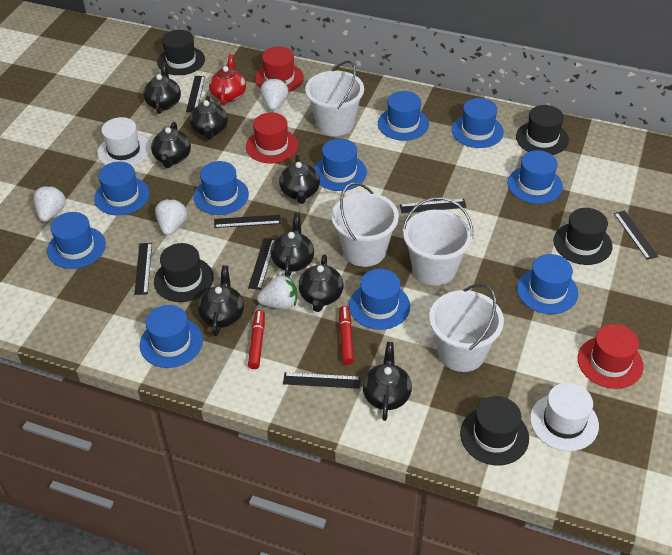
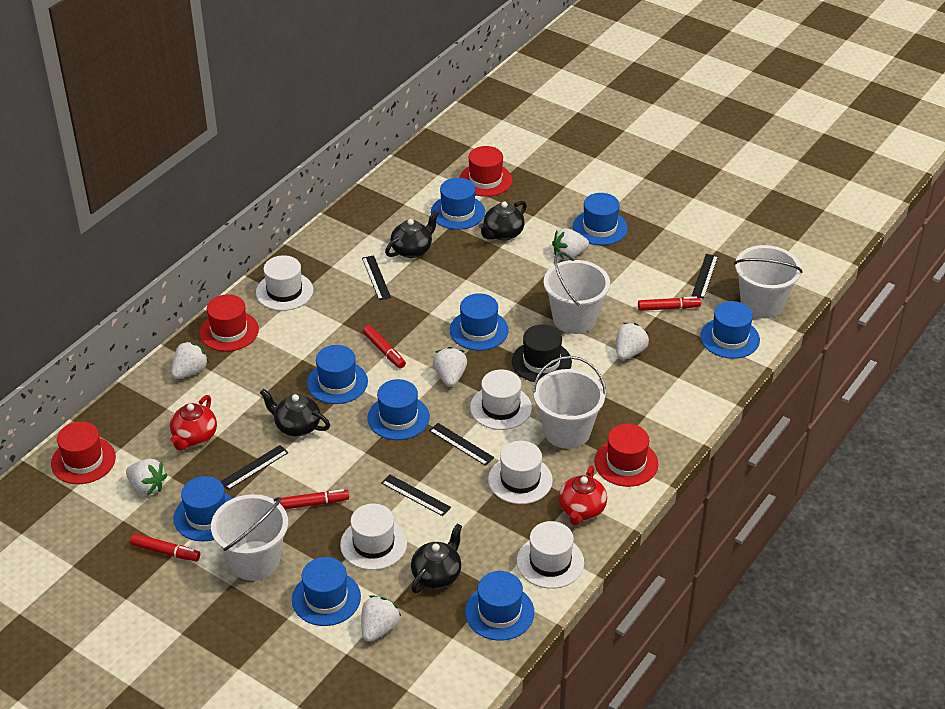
black hat: [154,243,214,302] [157,30,205,75] [460,396,529,465] [516,105,569,155] [553,208,613,265] = 5 -> [512,324,572,382] = 1
black ruler: [134,243,152,295] [186,76,205,112] [214,215,281,228] [248,238,275,290] [283,372,361,389] [400,199,466,213] [614,210,658,260] = 7 -> [220,445,288,490] [362,255,391,300] [381,474,451,516] [429,423,494,466] [692,254,718,299] = 5
black teapot: [143,62,181,114] [151,122,191,168] [189,96,228,140] [198,265,244,336] [270,213,314,277] [279,155,320,204] [298,255,343,312] [362,342,412,421] = 8 -> [260,389,330,437] [385,211,439,258] [411,523,462,593] [479,201,527,241] = 4
blue hat: [47,212,106,269] [94,162,150,215] [140,305,203,368] [194,161,249,215] [314,138,367,191] [349,269,410,330] [378,91,429,141] [452,98,504,148] [508,150,563,204] [517,254,578,314] = 10 -> [174,476,233,541] [292,557,361,626] [307,345,368,404] [367,379,430,440] [431,178,485,230] [450,293,508,350] [465,571,534,641] [573,193,628,245] [700,301,760,359] = 9
red hat: [246,113,298,163] [255,47,304,92] [578,324,644,389] = 3 -> [51,422,116,484] [200,294,259,352] [459,146,512,197] [594,424,658,487] = 4
red marker: [248,310,265,369] [339,306,354,365] = 2 -> [130,534,200,561] [280,489,349,509] [363,325,406,369] [638,296,701,311] = 4
red teapot: [209,54,246,106] = 1 -> [170,395,217,450] [559,465,607,526] = 2
white hat: [97,117,150,166] [530,383,599,451] = 2 -> [256,255,313,311] [340,504,407,570] [470,369,532,430] [488,441,553,504] [517,521,584,589] = 5
white strawberry: [33,185,67,222] [155,198,187,236] [257,275,297,310] [260,77,289,111] = 4 -> [126,459,167,495] [171,341,209,379] [361,595,401,642] [433,347,467,387] [552,228,589,260] [616,323,649,360] = 6

